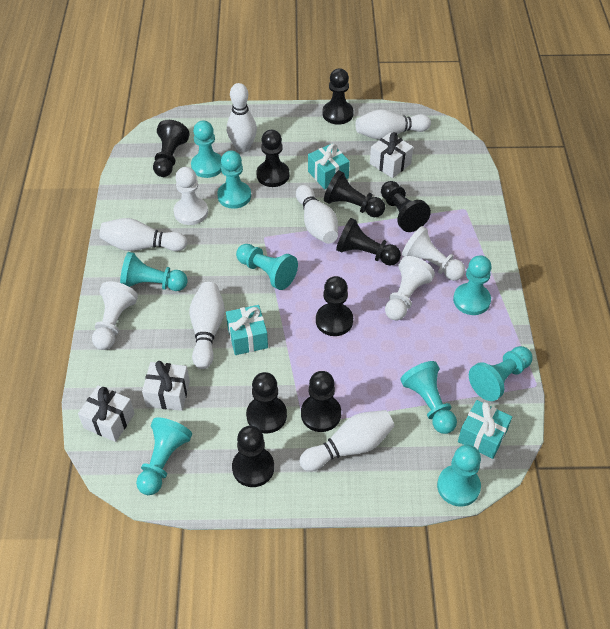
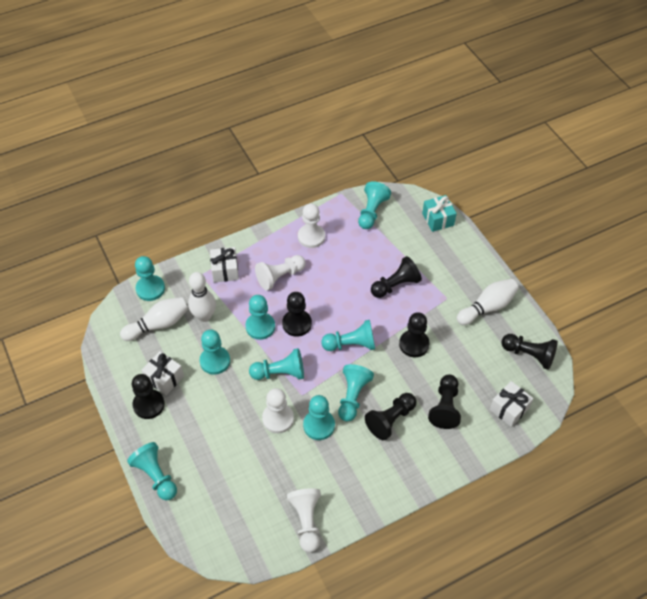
black pawn: [153,120,190,177] [232,426,274,487] [246,372,287,433] [256,130,289,187] [301,371,341,432] [316,276,353,336] [322,68,354,125] [324,170,385,217] [336,218,401,266] [381,181,431,232] = 10 -> [132,374,165,419] [282,292,312,337] [365,393,416,440] [371,256,422,298] [399,312,430,357] [428,374,461,429] [501,334,558,370] = 7
turquoise gift: [226,305,268,355] [308,143,350,189] [458,400,512,459] = 3 -> [422,195,457,232] = 1
white bowling pin: [100,218,187,251] [190,282,225,369] [227,83,257,152] [296,185,338,244] [299,410,394,471] [355,109,431,139] = 6 -> [120,297,189,341] [188,272,216,322] [457,279,519,325] = 3

